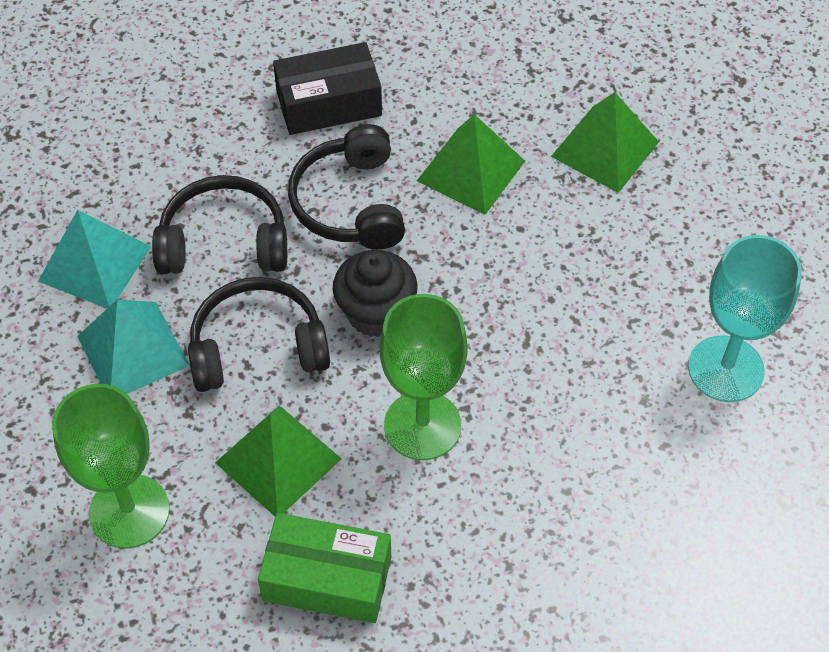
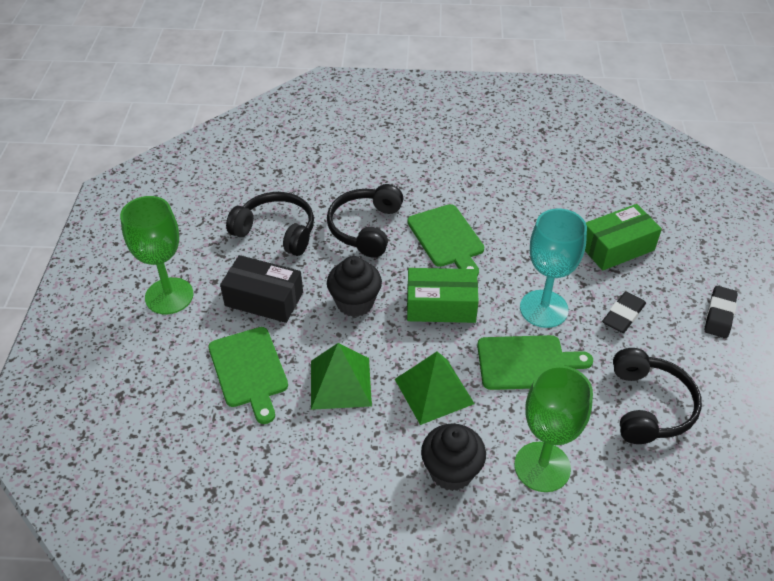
black cupcake: [333,250,418,337] = 1 -> [327,256,382,317] [421,424,486,491] = 2
black eraser: none = 0 -> [602,292,646,333] [705,286,738,338] = 2
green box: [258,513,391,623] = 1 -> [407,268,479,323] [585,204,662,271] = 2
green cutting board: none = 0 -> [208,327,288,424] [407,204,484,276] [477,335,593,390] = 3
green pyramid: [215,405,342,516] [417,114,525,215] [551,92,659,193] = 3 -> [311,343,372,410] [395,352,475,425] = 2
turquoise pyramid: [38,210,152,308] [77,299,190,394] = 2 -> none = 0

